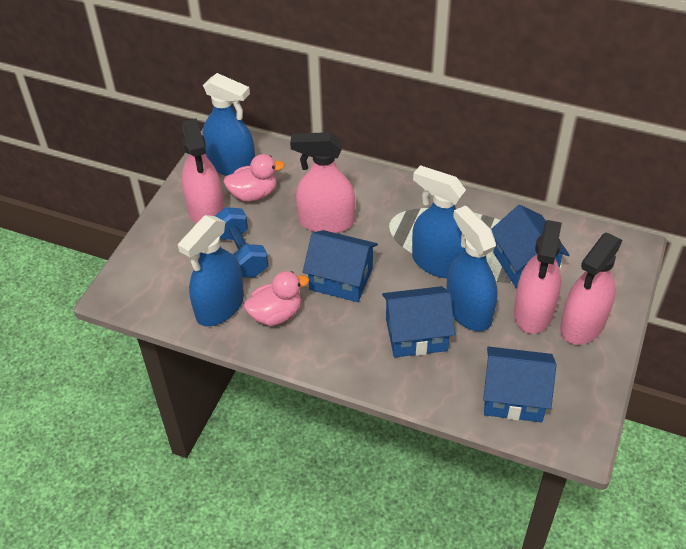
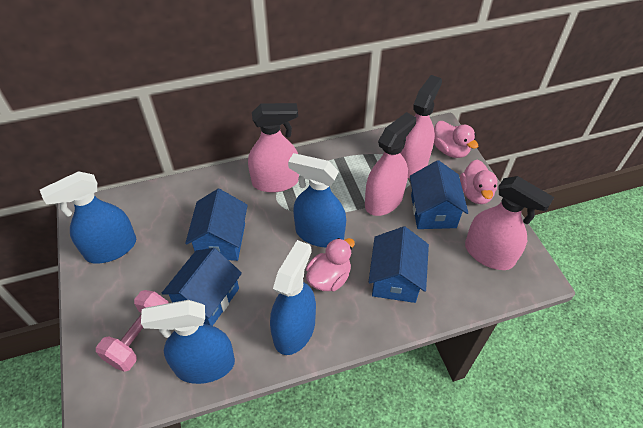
blue dumbbell: [215,207,268,278] = 1 -> none = 0
pink duck: [223,154,285,202] [244,271,309,326] = 2 -> [306,238,355,291] [434,121,478,158] [460,160,497,204] = 3
pink dumbbell: none = 0 -> [96,290,169,372] = 1

